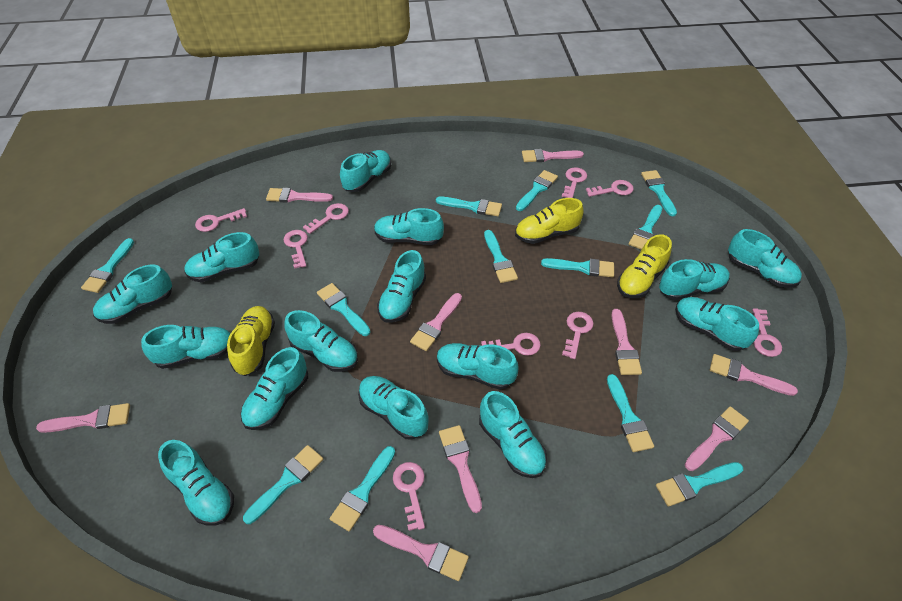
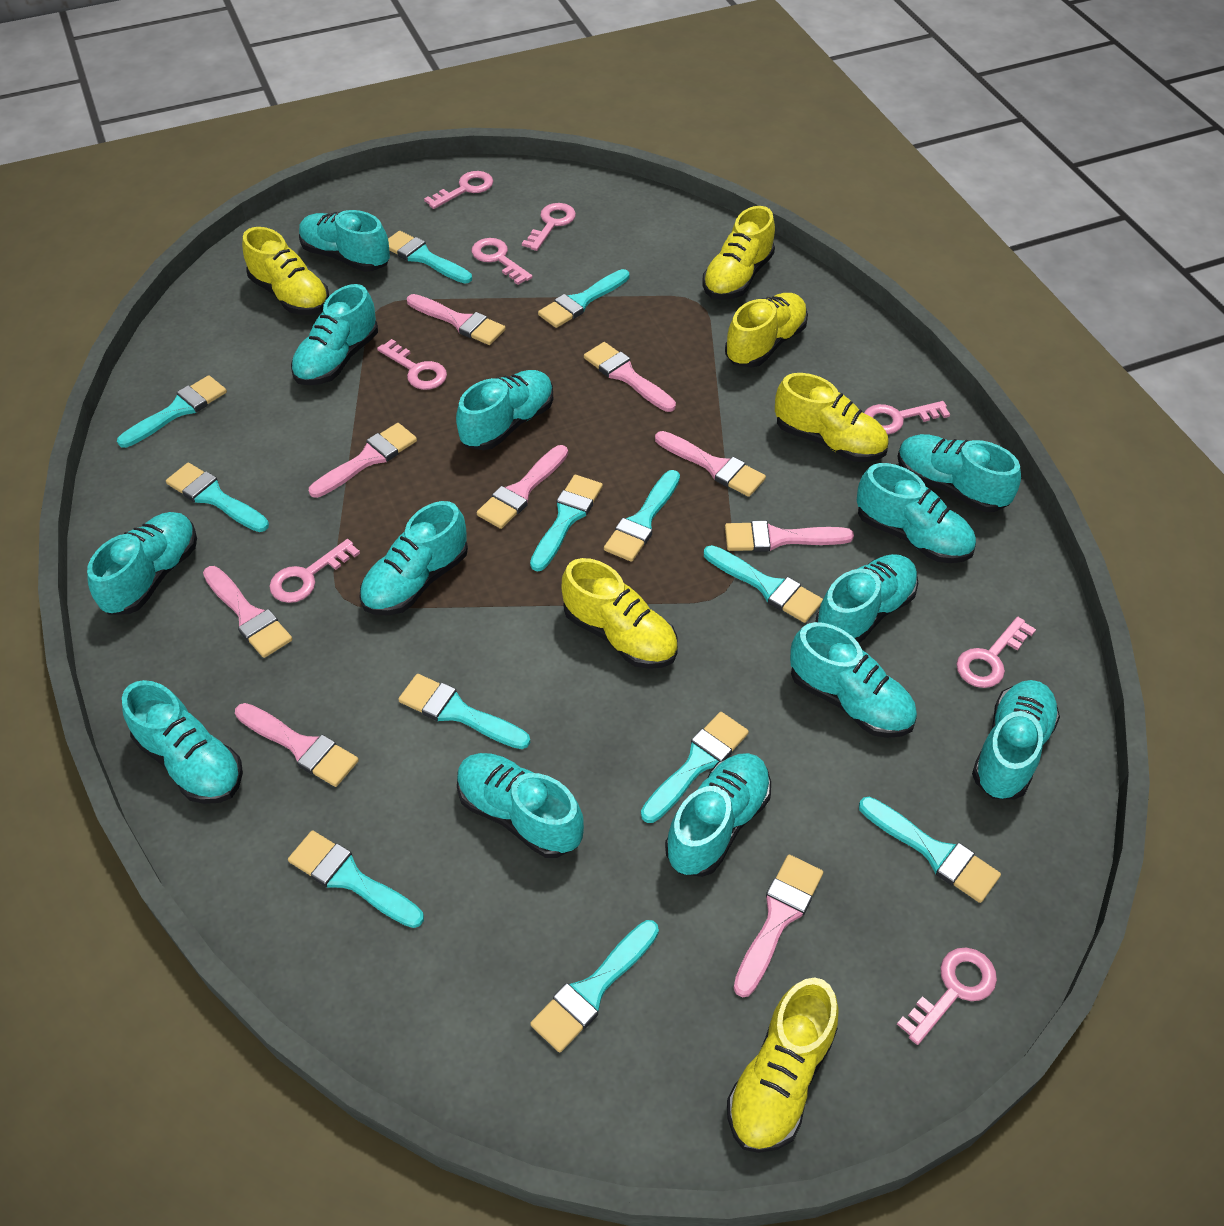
pink key: [195,208,247,232] [284,230,308,269] [303,203,349,234] [393,462,425,531] [481,333,541,356] [562,167,587,198] [562,312,594,359] [586,180,634,197] [752,308,782,357] = 9 -> [269,539,360,603] [377,339,447,390] [424,171,493,209] [472,238,533,285] [522,203,576,251] [864,401,950,434] [897,947,997,1045] [956,617,1036,688] = 8
turquoise shoe: [93,264,172,324] [141,325,231,369] [158,440,234,525] [184,232,259,282] [241,347,308,430] [284,310,358,372] [340,150,391,192] [358,376,429,440] [374,208,444,245] [377,250,426,323] [437,343,519,390] [479,391,547,478] [659,259,730,300] [675,297,759,351] [728,229,802,288] = 15 -> [87,512,197,615] [122,680,243,804] [291,284,378,385] [299,210,390,272] [359,501,468,615] [456,370,553,450] [457,753,584,858] [665,753,771,877] [790,622,917,738] [816,554,918,643] [857,463,976,563] [897,434,1021,512] [972,680,1060,799] = 13
yellow shoe: [227,306,275,376] [515,198,584,244] [617,234,672,298] = 3 -> [242,227,329,315] [562,558,678,669] [703,206,775,300] [725,293,808,367] [727,977,839,1153] [775,373,889,462] = 6

